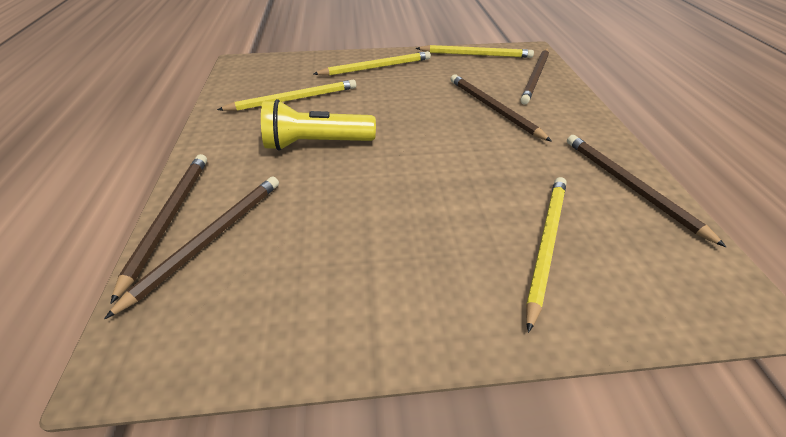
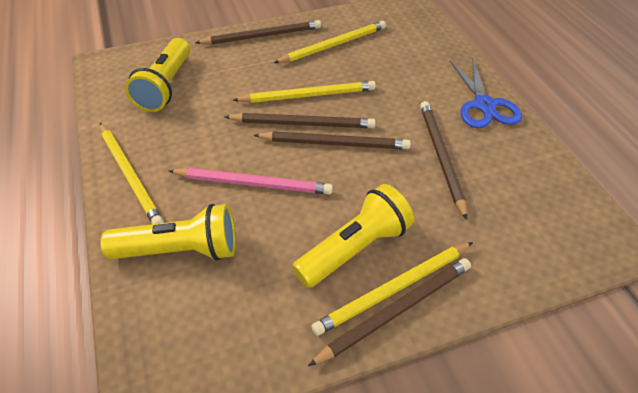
blue scissors: none = 0 -> [450,57,522,128] = 1
pink pencil: none = 0 -> [169,168,333,195] = 1
yellow flashlight: [261,99,376,151] = 1 -> [100,204,236,261] [125,38,190,112] [292,184,414,288] = 3

